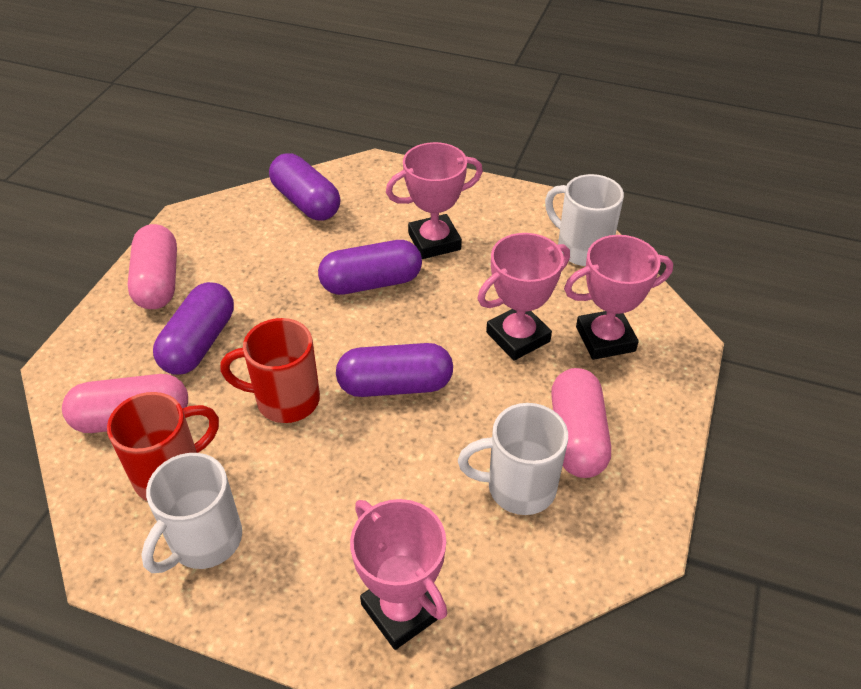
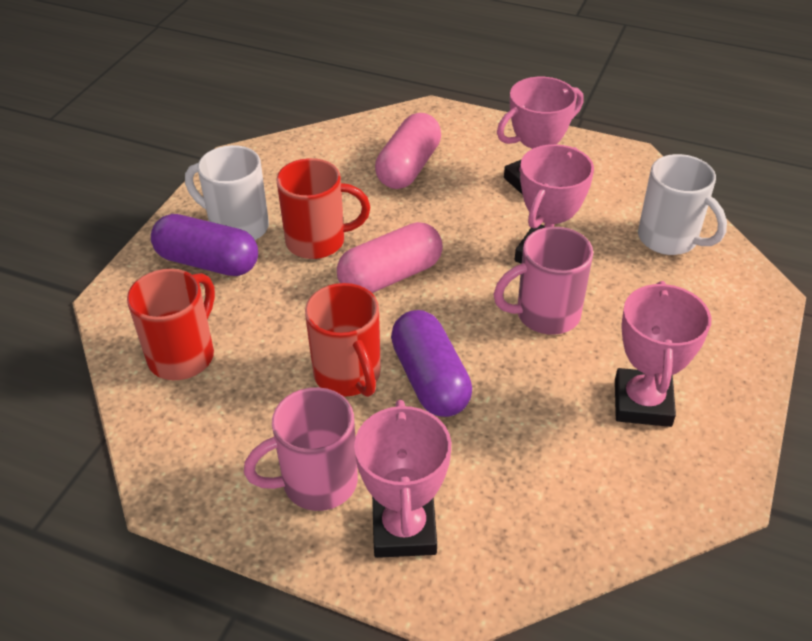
pink capsule: [62,374,188,433] [128,224,177,309] [551,368,611,478] = 3 -> [337,222,443,293] [375,113,441,189] = 2
pink mug: none = 0 -> [244,387,358,511] [493,227,593,335] = 2
purple capsule: [153,282,234,375] [269,153,341,220] [318,240,422,295] [336,343,453,397] = 4 -> [151,214,258,276] [391,310,472,417] = 2
red mug: [107,392,219,501] [220,318,320,423] = 2 -> [127,269,215,380] [276,158,370,259] [305,283,381,397] = 3
white mug: [141,453,242,573] [458,403,568,515] [545,174,624,266] = 3 -> [185,145,269,240] [638,154,727,255] = 2

